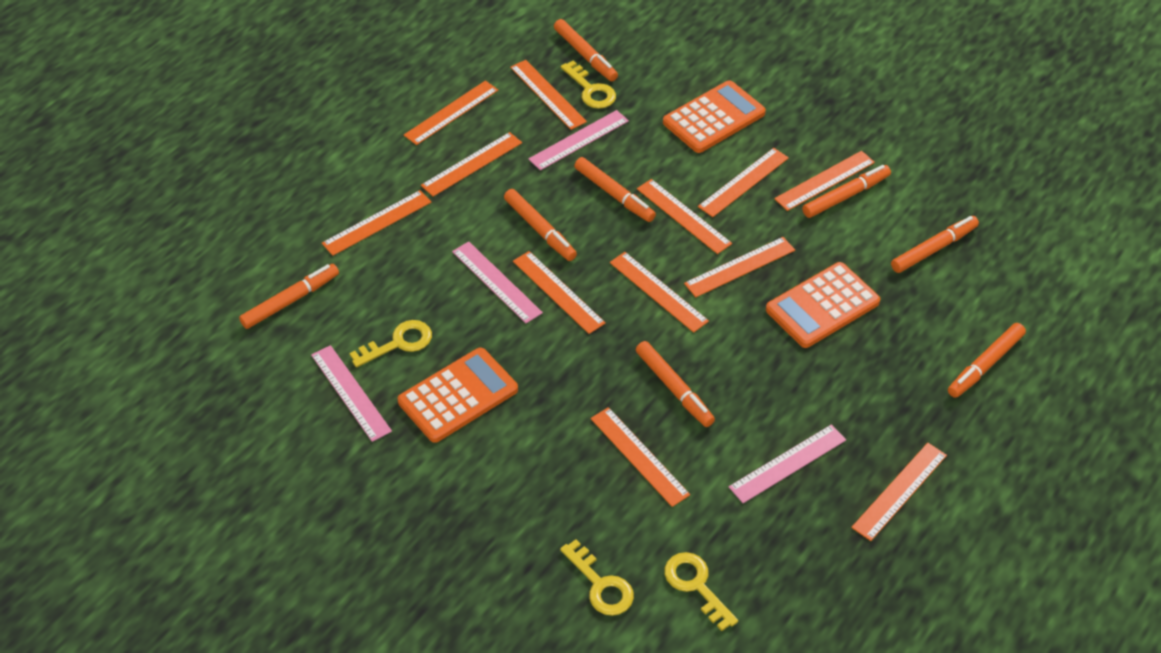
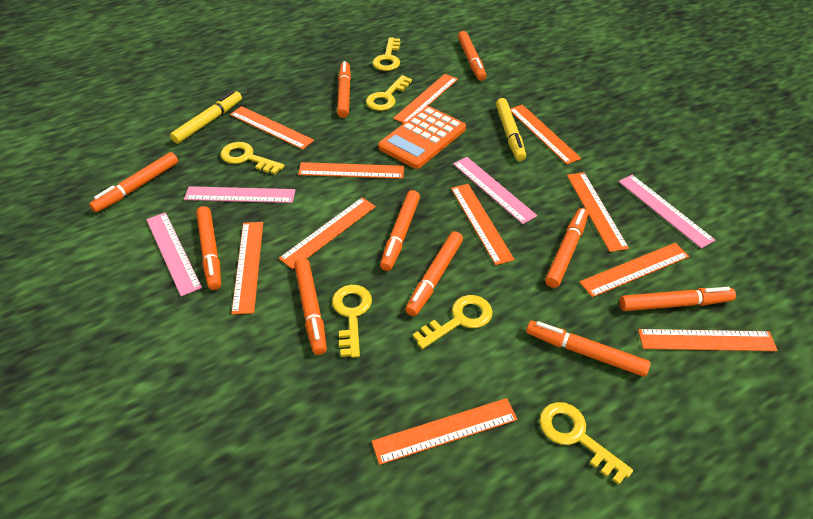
orange calculator: [398,348,518,443] [663,80,766,153] [766,262,880,348] = 3 -> [378,106,466,169] = 1
orange marker: [239,264,339,329] [504,189,577,261] [554,19,618,81] [574,157,656,222] [636,341,715,427] [802,165,891,218] [891,216,979,273] [948,323,1026,398] = 8 -> [89,152,178,212] [196,206,221,290] [294,258,327,355] [337,61,351,118] [380,190,420,271] [405,231,463,316] [458,31,486,81] [526,321,651,377] [545,208,589,288] [620,287,736,311] = 10
orange ruler: [322,190,431,256] [404,81,498,145] [421,132,522,197] [510,60,587,130] [513,251,606,334] [591,407,690,507] [610,252,709,333] [637,179,732,254] [684,237,795,297] [698,148,789,217] [774,151,875,211] [851,443,947,541] = 12 -> [230,106,314,150] [231,222,263,315] [279,198,376,269] [298,162,404,179] [372,398,518,465] [393,74,458,123] [451,184,515,265] [510,105,581,164] [567,172,629,252] [579,243,689,297] [638,329,778,351] = 11
yellow key: [350,320,432,367] [560,539,634,616] [561,60,616,109] [664,552,738,631] = 4 -> [220,142,284,175] [332,285,372,358] [366,75,412,111] [373,37,400,71] [413,295,493,349] [539,402,633,485] = 6
yellow marker: none = 0 -> [170,91,242,144] [496,98,526,161] = 2

